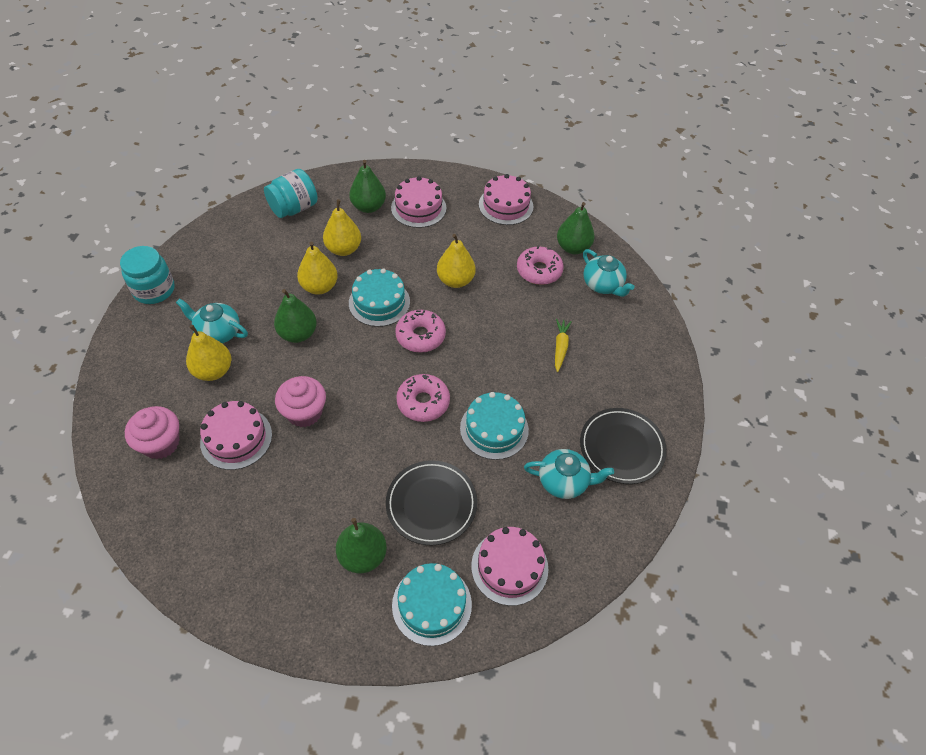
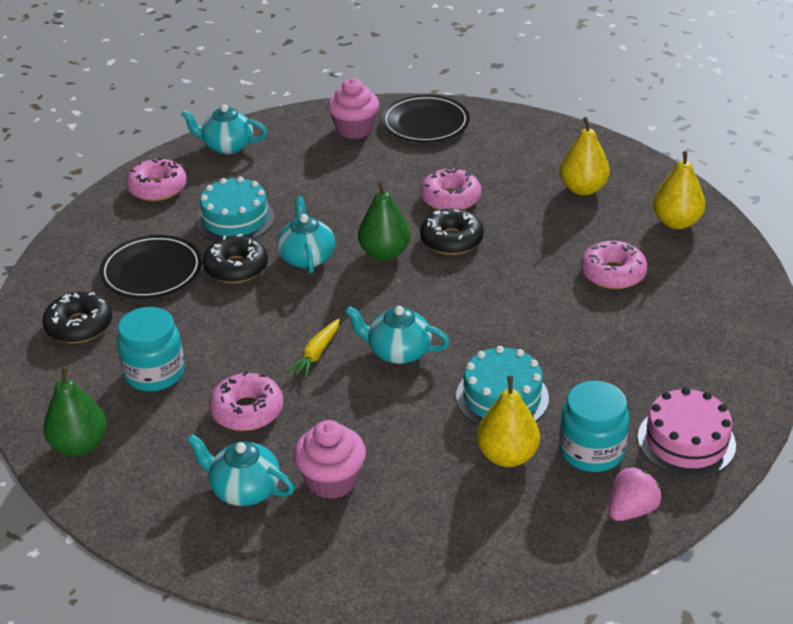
black donut: none = 0 -> [43,292,112,343] [203,234,268,283] [420,209,484,255] = 3
green pear: [274,289,317,343] [336,518,387,573] [349,160,386,213] [557,202,595,254] = 4 -> [43,366,107,456] [358,182,410,261] = 2
pink cake: [200,401,272,470] [391,176,446,228] [471,527,548,606] [479,174,533,225] = 4 -> [638,387,736,477] = 1
pink donut: [395,310,446,353] [396,374,450,422] [517,245,564,285] = 3 -> [126,158,187,201] [209,371,283,431] [420,168,481,210] [581,241,648,289] = 4
pink strawberry: none = 0 -> [609,466,662,521] = 1
turquoise cake: [349,268,410,327] [392,563,472,646] [460,392,529,460] = 3 -> [196,176,275,241] [456,346,549,425] = 2
turquoise teapot: [176,299,248,343] [524,449,614,499] [583,249,634,297] = 3 -> [181,104,268,154] [187,434,295,506] [277,196,335,274] [345,306,450,364] = 4
yellow pear: [186,325,231,381] [297,242,338,295] [323,199,361,256] [437,234,476,288] = 4 -> [477,375,540,467] [560,117,610,195] [653,151,705,229] = 3

